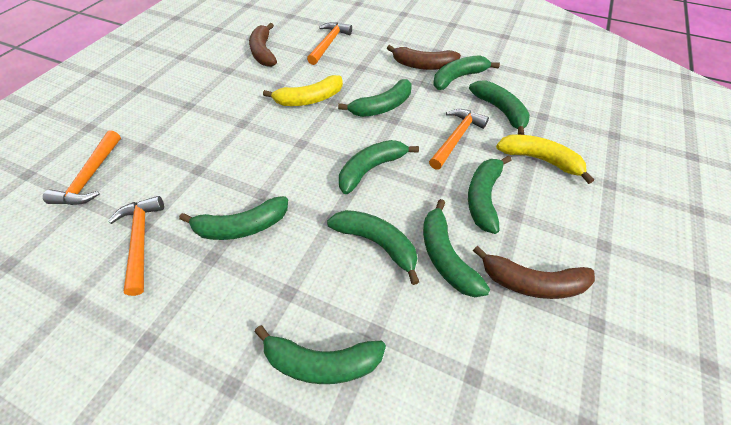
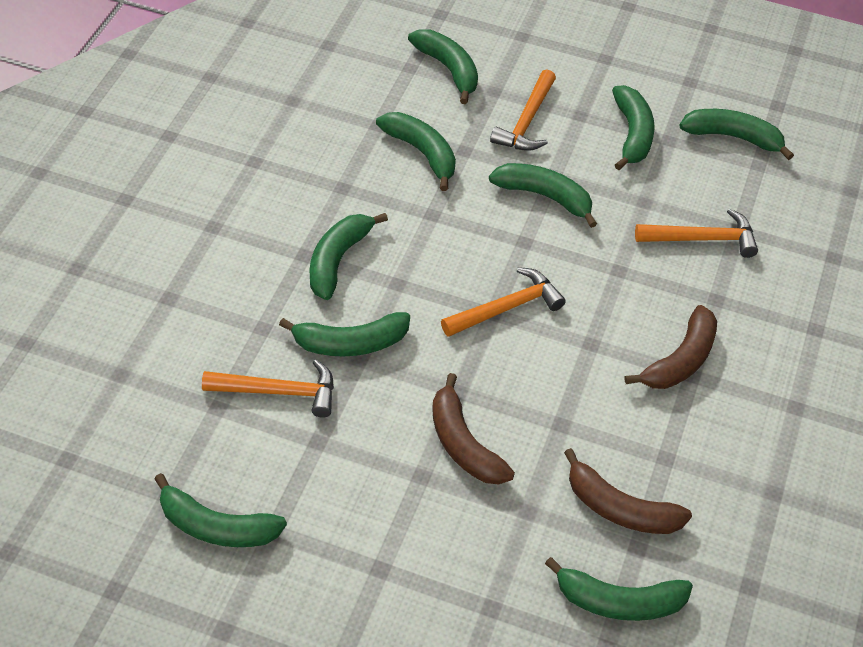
yellow banana: [263,75,343,106] [496,135,594,184] = 2 -> none = 0

